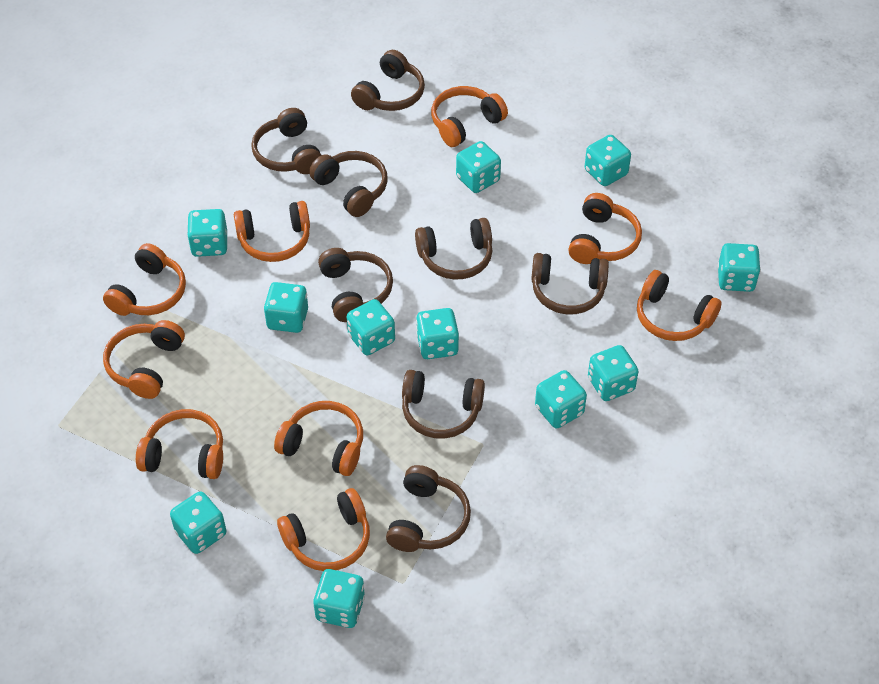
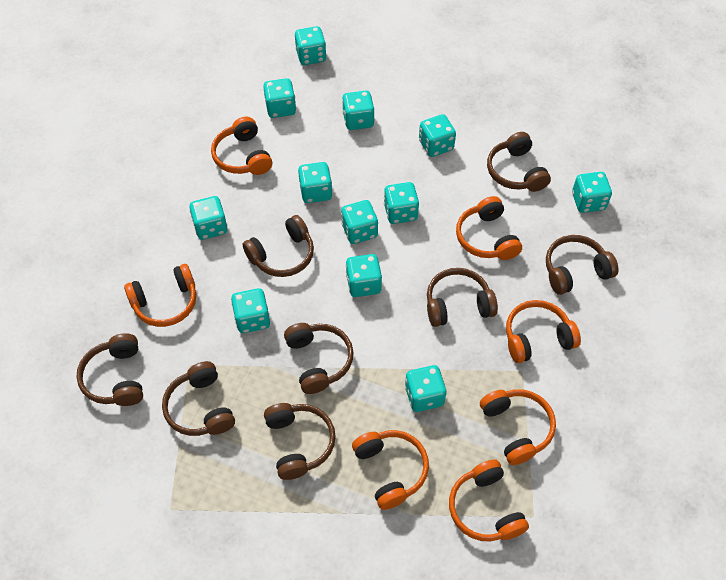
orange headphones: [103,243,186,316] [103,320,185,399] [136,409,223,479] [234,201,310,262] [274,401,363,476] [277,488,370,571] [431,86,508,147] [568,193,642,264] [637,270,721,341] = 9 -> [124,264,196,327] [211,117,272,175] [352,430,429,510] [449,459,529,541] [456,196,522,260] [480,389,556,465] [506,300,581,363] = 7
turquoise dice: [170,491,227,554] [187,209,227,257] [264,282,308,333] [313,569,365,628] [347,299,395,355] [416,308,459,359] [456,141,501,193] [535,370,587,428] [585,135,631,186] [588,345,639,401] [718,243,761,292] = 11 -> [189,196,228,240] [231,288,270,333] [263,78,296,118] [295,26,326,65] [298,162,332,203] [341,200,378,244] [342,91,375,130] [346,254,382,297] [384,182,419,224] [405,365,446,412] [419,114,456,157] [572,172,612,213] = 12

